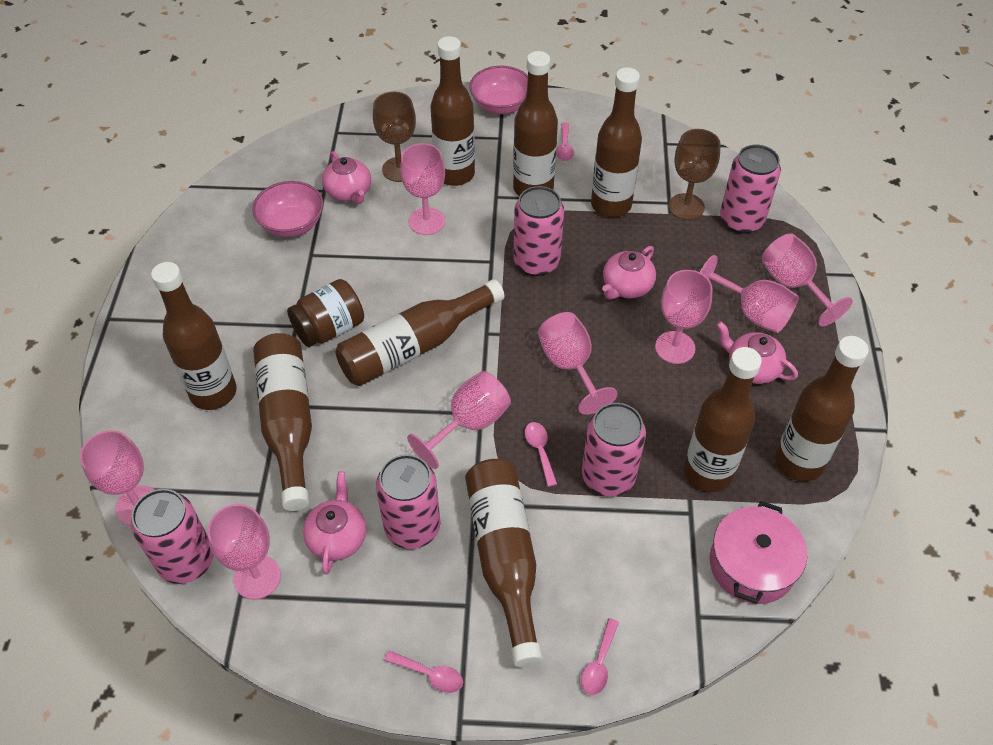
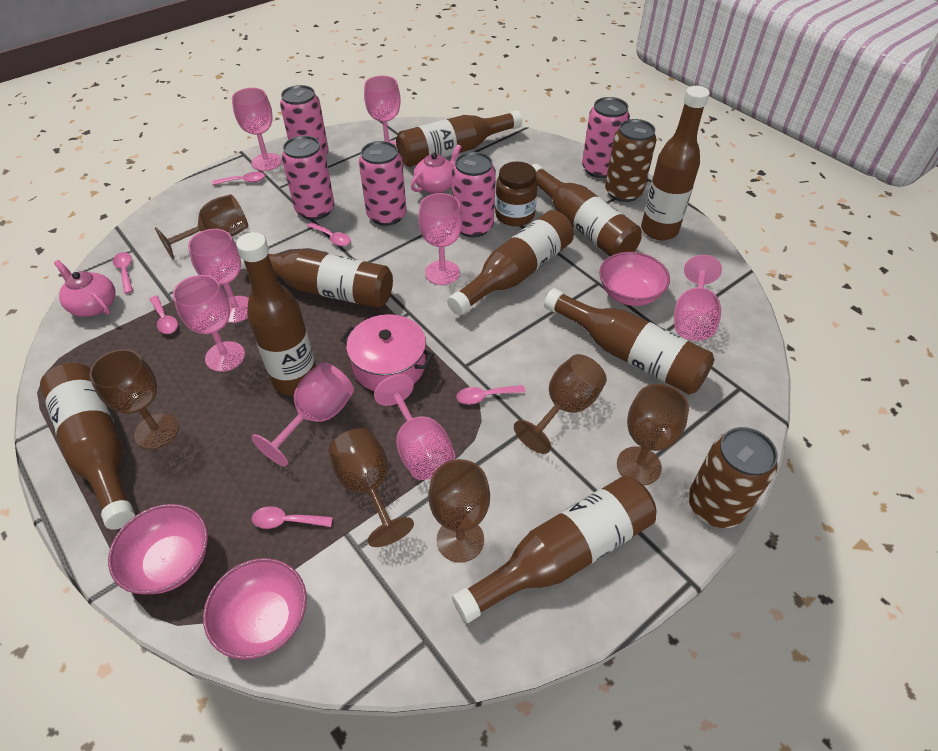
brown can: none = 0 -> [605,119,657,202] [688,427,778,528] = 2
brown goblet: [373,92,416,182] [668,129,721,220] = 2 -> [89,349,179,449] [155,194,248,260] [328,428,414,547] [428,459,490,563] [514,354,607,454] [617,384,689,485] = 6
pink bowl: [252,181,323,237] [469,66,528,114] = 2 -> [108,504,208,595] [203,558,307,660] [599,252,670,306] = 3
pink spoon: [384,650,463,693] [525,422,557,487] [556,123,574,161] [581,618,619,695] = 4 -> [113,252,133,294] [150,295,178,334] [212,172,265,185] [252,506,333,529] [307,222,351,246] [456,385,525,405] = 6
pink teapot: [303,472,366,574] [322,151,371,204] [602,246,656,299] [717,321,798,384] = 4 -> [54,260,116,317] [411,144,462,194] = 2

